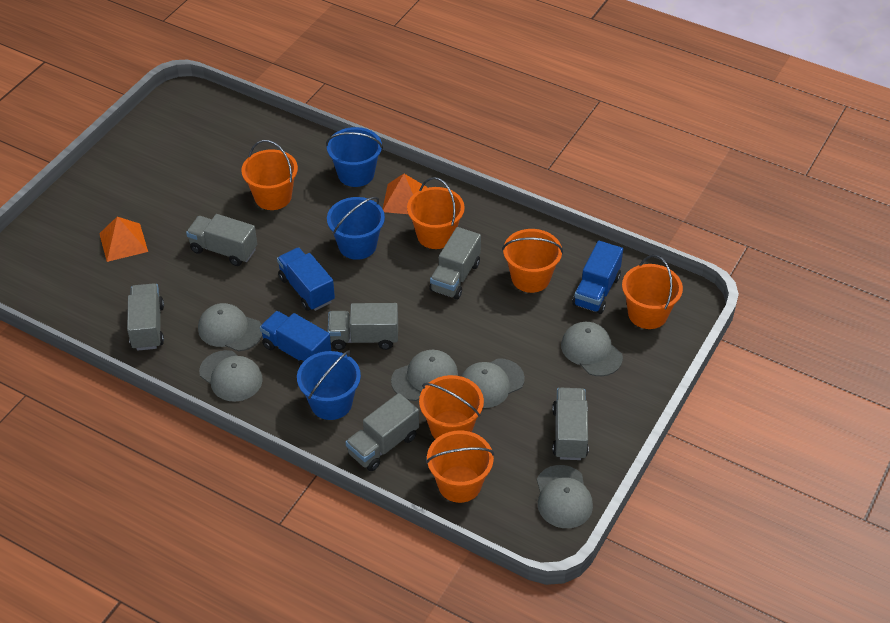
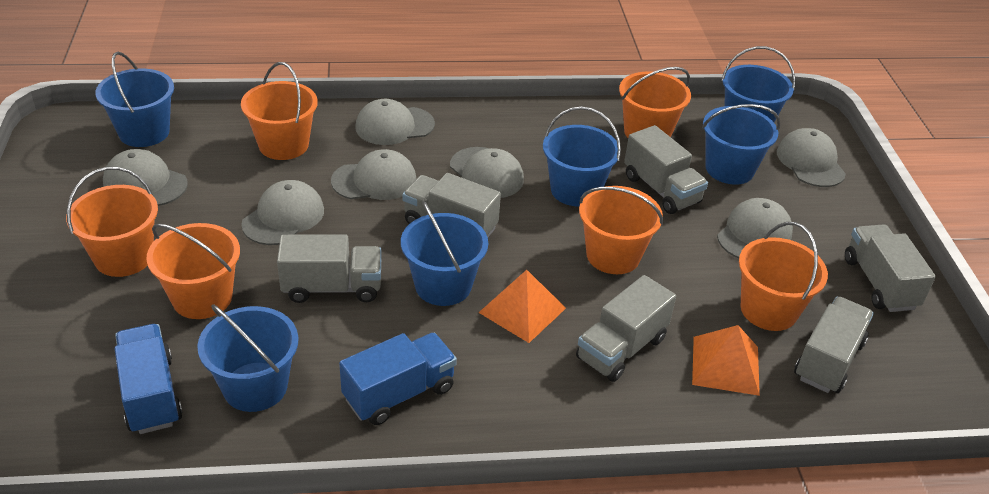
blue bucket: [297,350,361,420] [326,127,383,187] [327,197,385,260] = 3 -> [95,52,174,147] [197,304,299,412] [401,201,488,306] [543,106,621,206] [702,104,780,185] [721,46,795,122] = 6
blue truck: [260,311,331,366] [277,247,335,311] [572,241,623,314] = 3 -> [115,324,183,434] [339,333,457,425] = 2
grey cap: [198,303,262,351] [199,350,263,402] [391,350,458,401] [461,358,525,408] [537,465,593,528] [561,322,623,376] = 6 -> [103,149,188,206] [241,180,324,245] [331,149,416,200] [355,99,435,145] [450,147,524,198] [717,198,793,258] [777,128,846,187] = 7

